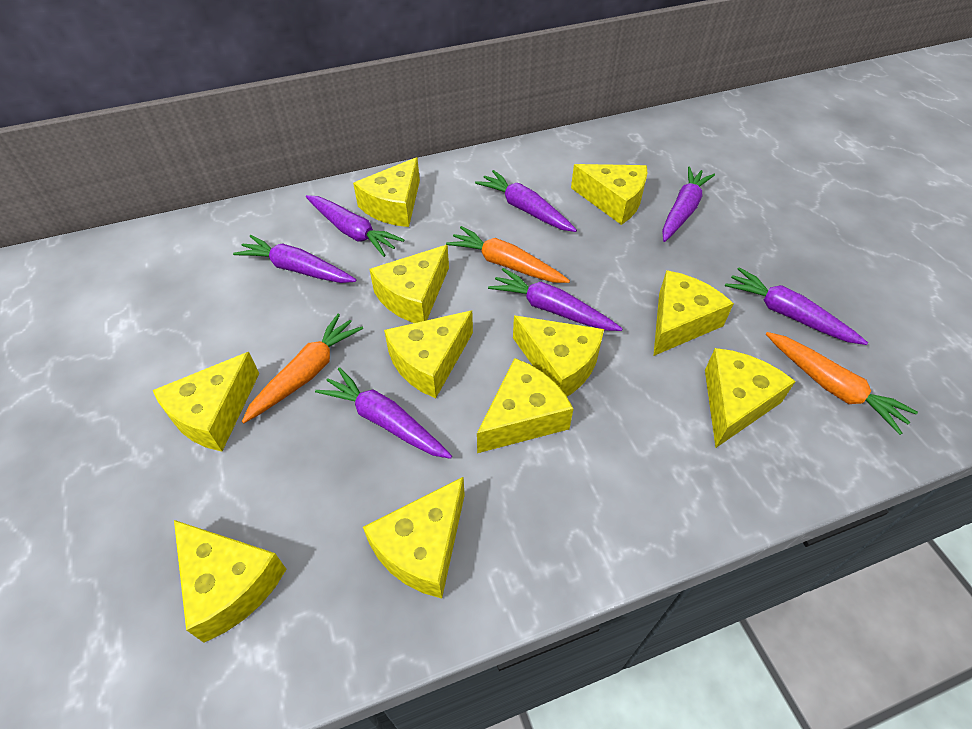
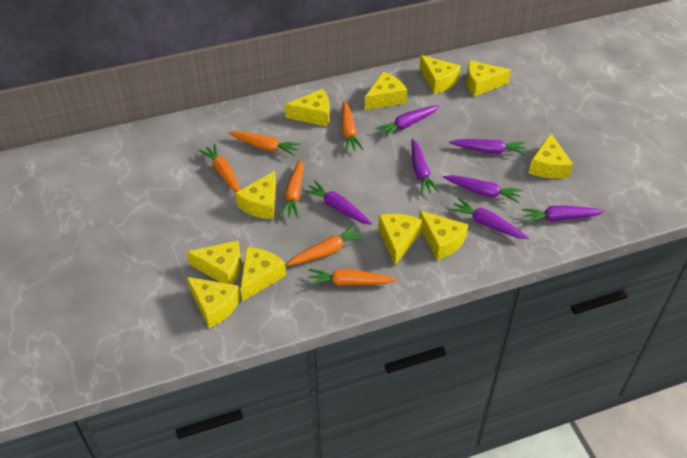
orange carrot: [242,314,363,423] [446,226,570,283] [766,332,918,435] = 3 -> [199,144,241,193] [228,131,301,156] [280,159,303,218] [286,225,365,266] [308,269,397,286] [341,101,364,152] = 6

